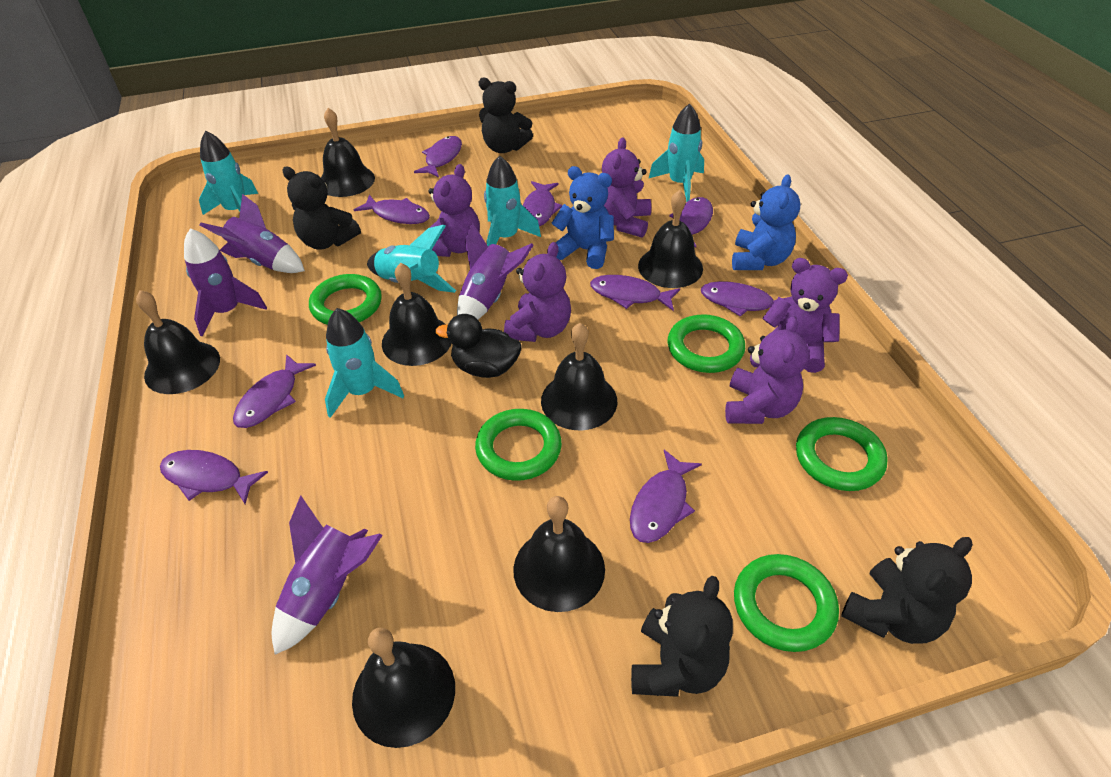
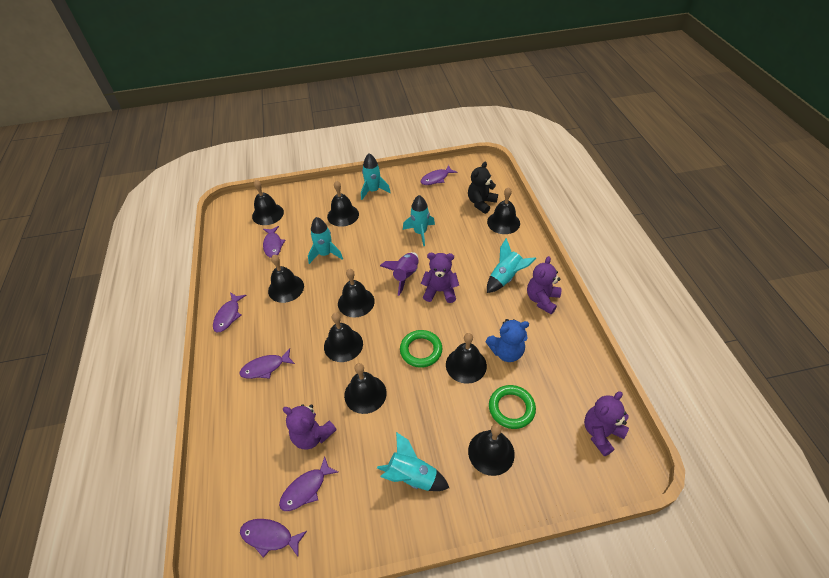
black bell: [136,290,220,394] [321,108,375,197] [352,628,455,748] [382,263,452,366] [513,496,605,612] [541,323,617,430] [638,190,703,288] = 7 -> [252,180,284,225] [268,255,304,303] [324,313,363,362] [327,180,359,227] [338,269,375,317] [344,363,387,414] [446,333,487,384] [468,424,515,476] [487,187,520,234] = 9
black duck: [435,314,522,378] = 1 -> none = 0
black teddy bear: [282,166,361,250] [479,78,533,153] [631,576,733,697] [841,537,973,644] = 4 -> [468,162,498,214] = 1
blue teddy bear: [551,166,614,269] [732,174,800,270] = 2 -> [485,319,529,362] = 1
green ring: [309,274,382,325] [475,409,562,481] [668,314,745,373] [734,554,839,652] [796,417,888,491] = 5 -> [400,330,442,368] [489,385,536,429] = 2
purple fish: [160,450,268,504] [233,354,316,428] [354,195,430,224] [414,136,462,177] [523,181,563,226] [590,275,680,311] [630,450,702,543] [669,197,713,248] [701,281,789,317] = 9 -> [213,293,247,332] [239,348,295,379] [240,519,307,558] [263,226,285,258] [279,456,338,511] [421,165,457,185] = 6
purple rocket: [184,228,267,337] [199,194,305,273] [272,495,383,655] [457,222,534,319] = 4 -> [380,252,419,296] = 1
purple teddy bear: [428,164,480,257] [504,242,571,342] [602,138,651,238] [725,316,809,424] [762,258,848,373] = 5 -> [283,404,337,450] [421,253,459,303] [527,256,561,314] [584,391,629,456] = 4

